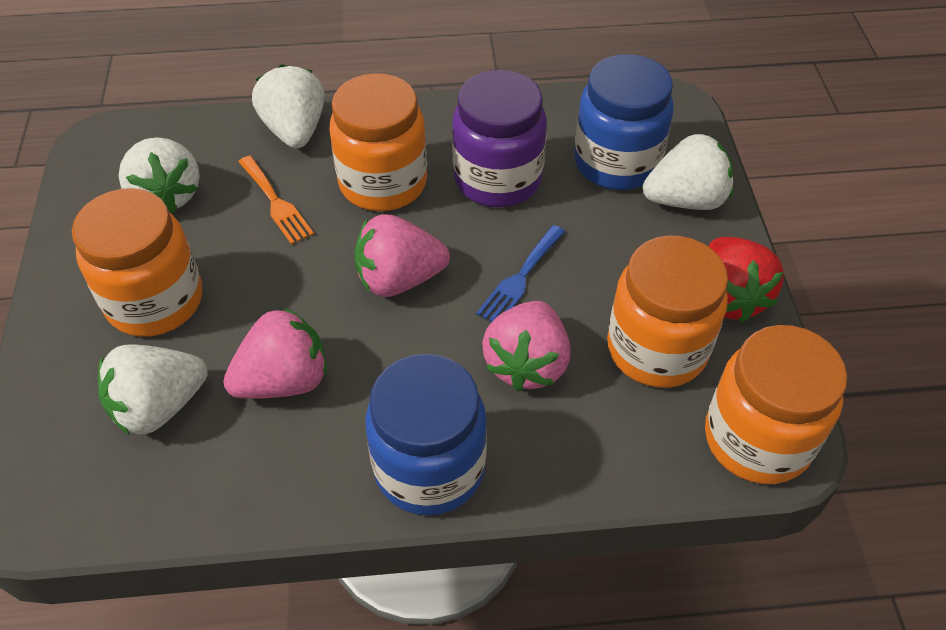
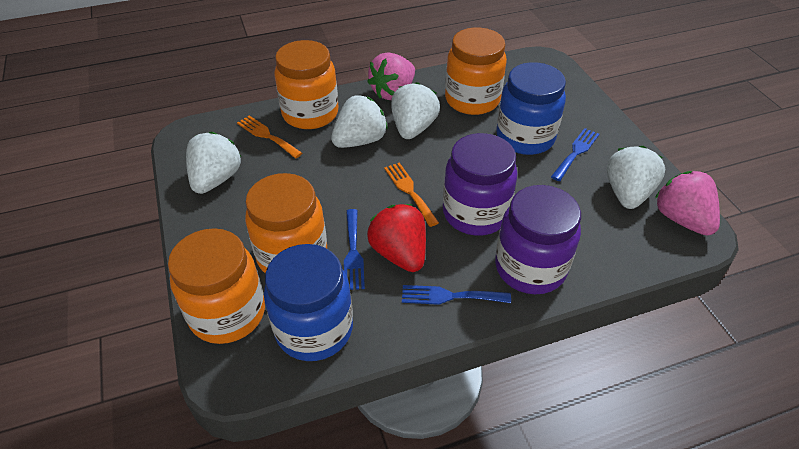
blue fork: [476,225,565,322] = 1 -> [344,209,365,290] [402,285,511,305] [551,128,599,181] = 3
orange fork: [238,156,314,245] = 1 -> [237,116,302,158] [384,163,439,227] = 2
pink strawberry: [223,308,327,399] [354,214,450,297] [482,301,570,391] = 3 -> [367,52,415,100] [655,171,720,236] = 2
purple jar: [452,70,547,207] = 1 -> [443,133,518,235] [495,185,581,294] = 2

